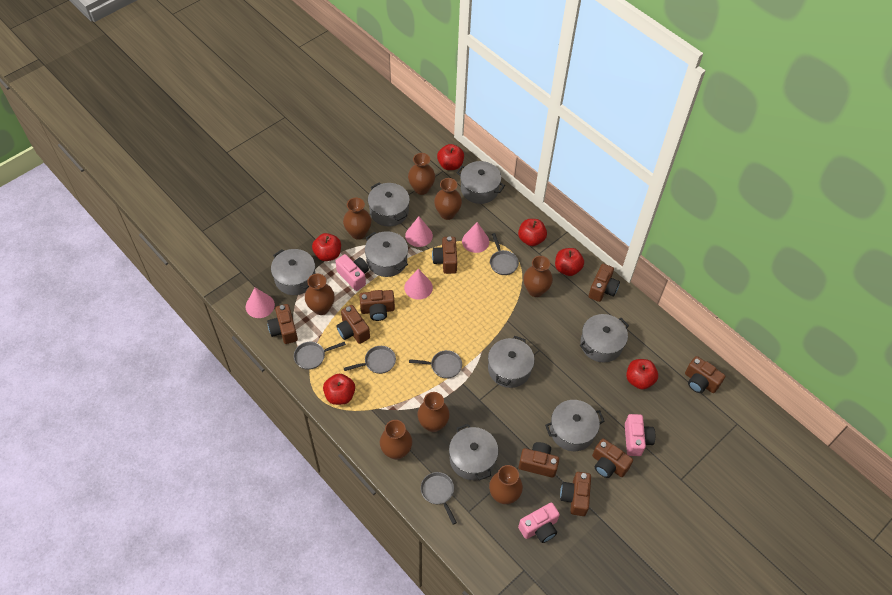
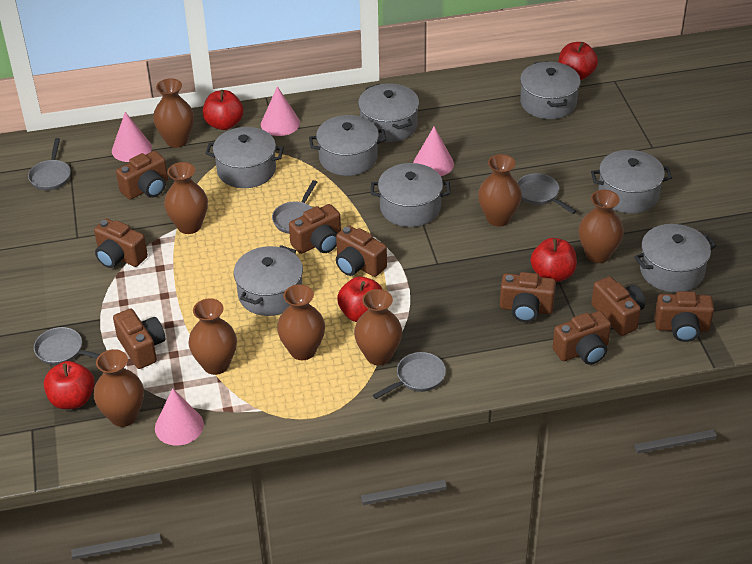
pink camera: [335,254,369,291] [518,502,560,543] [625,414,655,456] = 3 -> none = 0
red apple: [312,233,341,261] [323,374,355,405] [437,144,464,170] [518,219,547,246] [555,248,584,276] [626,359,658,390] = 6 -> [44,361,95,409] [203,90,244,130] [337,276,383,322] [531,238,577,282] [558,42,598,80] = 5

